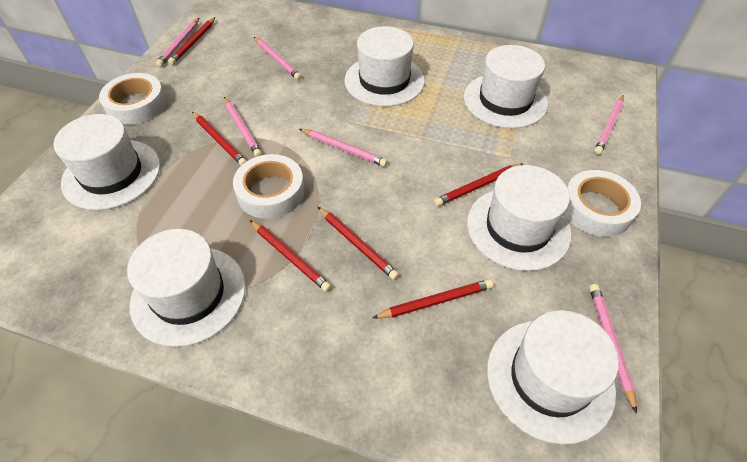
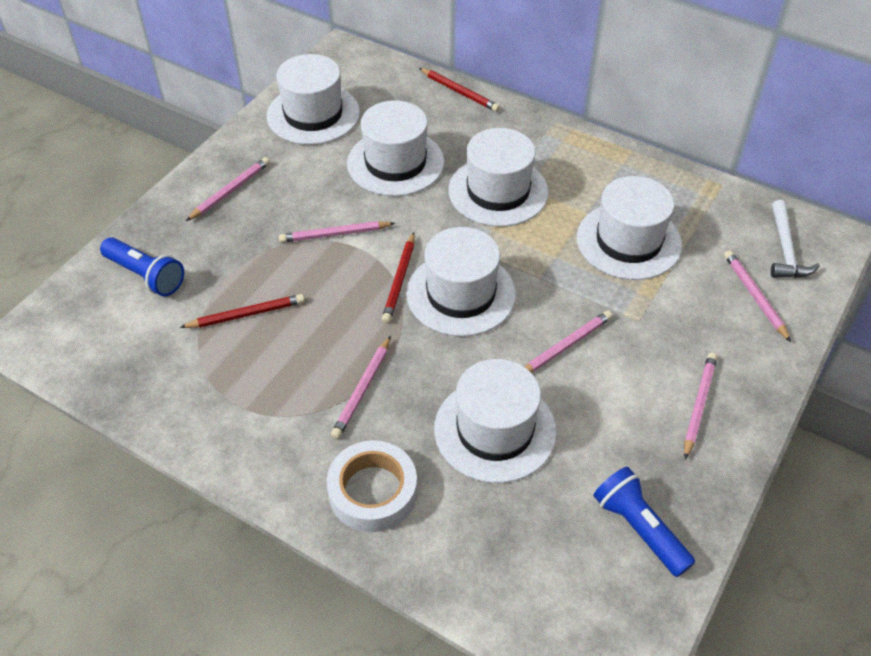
blue flashlight: none = 0 -> [100,237,184,296] [594,467,695,577] = 2
red pencil: [168,17,215,65] [192,112,247,165] [250,220,332,292] [318,207,399,280] [372,279,493,318] [434,163,524,206] = 6 -> [180,294,305,328] [382,232,415,323] [419,68,500,112] = 3
white hammer: none = 0 -> [771,200,820,278] = 1
white tape: [99,73,167,125] [233,154,305,219] [564,170,641,237] = 3 -> [327,440,417,532] = 1

